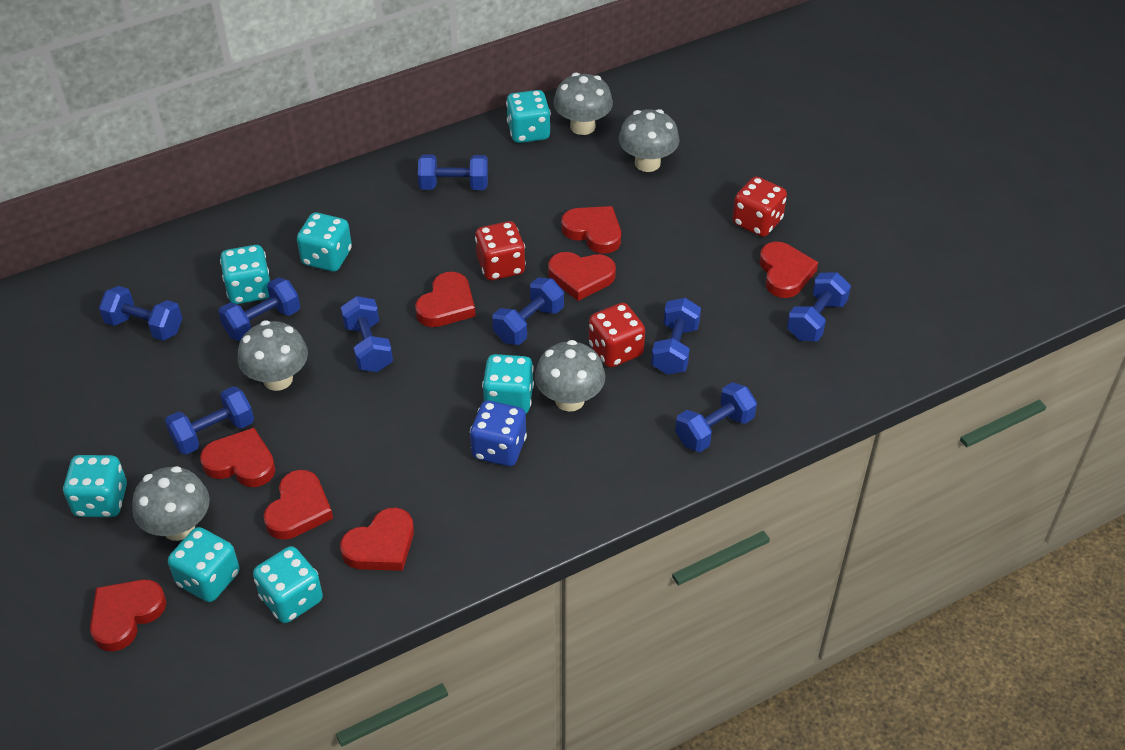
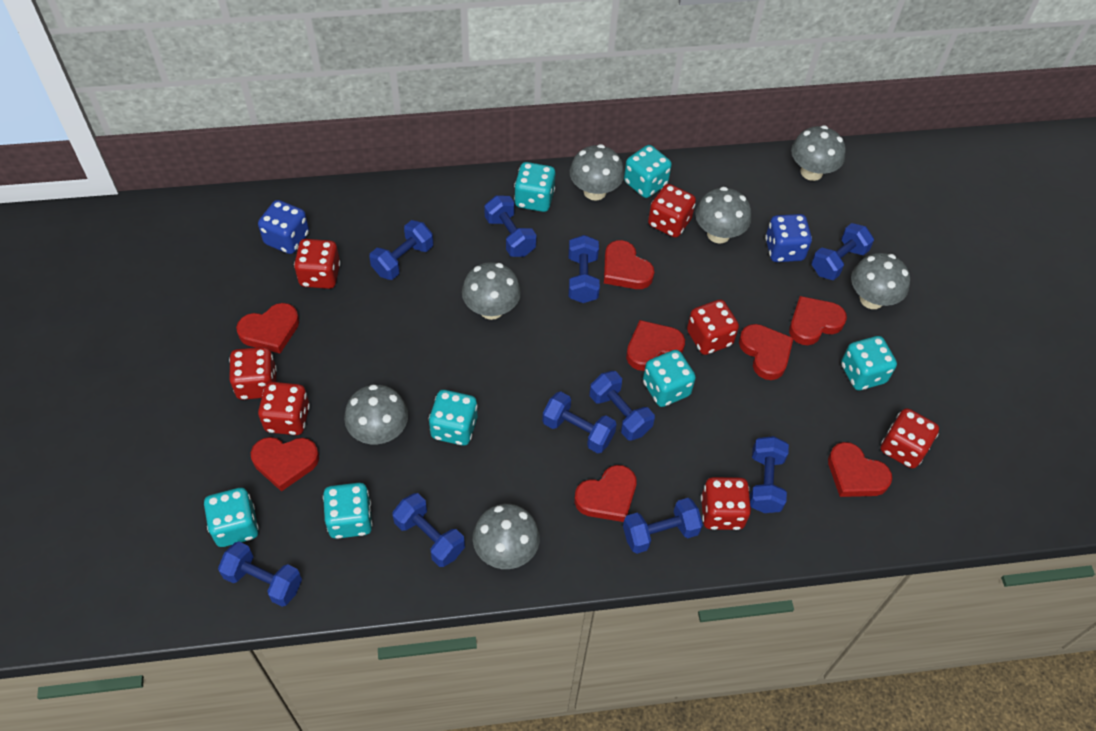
blue dice: [470,401,527,466] = 1 -> [258,200,309,254] [765,214,812,262] = 2
blue dumbbell: [99,286,182,341] [165,386,254,454] [218,277,300,341] [341,296,393,372] [418,154,488,190] [492,278,564,345] [651,298,701,375] [675,382,757,452] [787,272,851,341] = 9 -> [218,541,302,607] [369,220,434,280] [392,493,465,567] [484,195,537,257] [542,391,617,453] [569,235,600,303] [590,371,655,441] [623,498,703,554] [750,436,789,513] [811,223,874,280] = 10
grey mushroom: [132,466,210,541] [238,320,308,391] [535,340,605,412] [553,73,613,135] [619,109,680,172] = 5 -> [344,384,408,444] [462,262,521,320] [473,504,540,569] [570,144,624,201] [695,187,751,244] [791,125,846,181] [851,253,910,309] = 7
red dice: [475,221,526,280] [589,303,645,368] [732,176,787,237] = 3 -> [229,347,277,400] [258,382,310,435] [294,239,341,289] [648,184,696,238] [687,300,739,355] [701,477,751,530] [881,408,939,469] = 7

